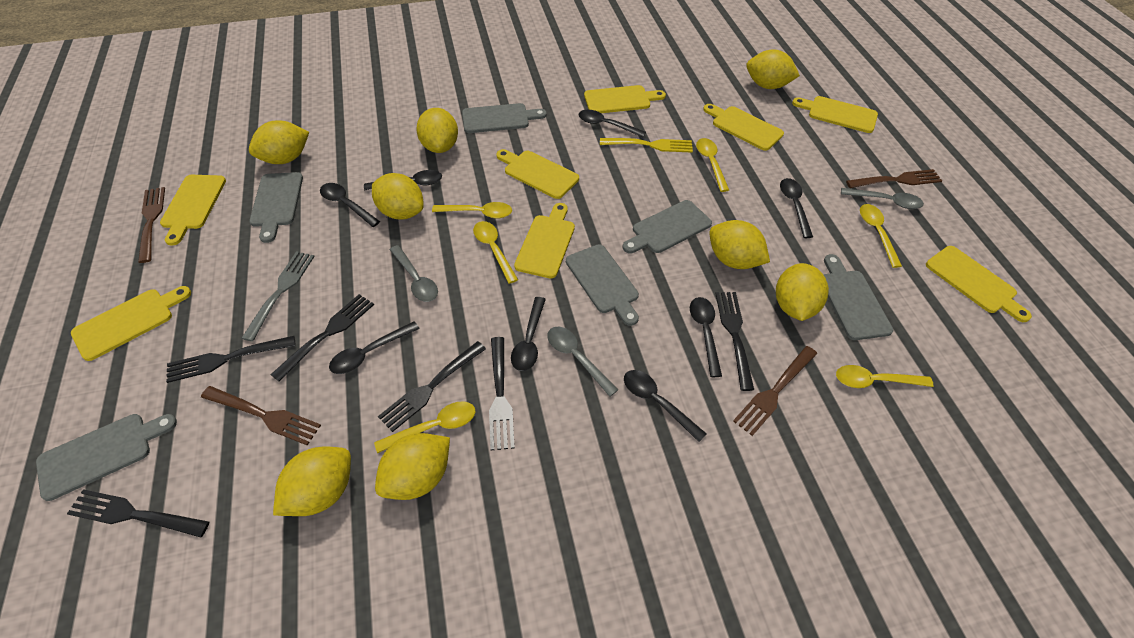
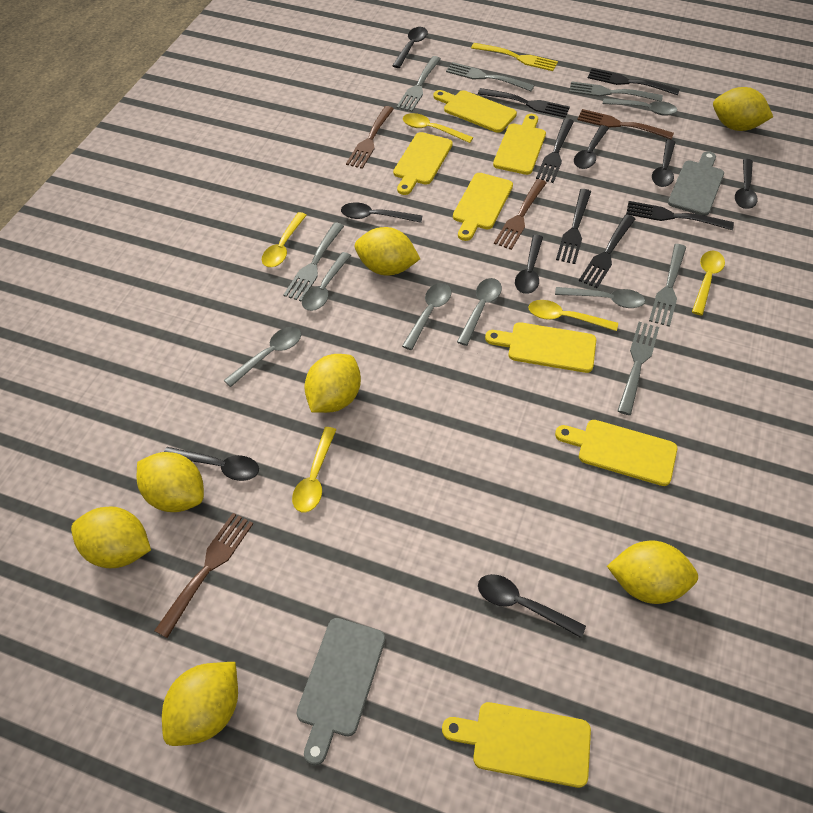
grey cutting board: [36,414,177,501] [249,172,303,243] [462,103,547,133] [566,244,639,326] [623,200,712,253] [824,254,893,340] = 6 -> [296,618,385,765] [668,151,724,216] = 2
grey fork: [241,251,315,342] = 1 -> [283,222,344,302] [396,56,441,112] [446,62,534,91] [569,81,663,101] [617,322,659,415] [649,244,686,327] = 6
grey spoon: [390,245,438,302] [547,327,618,397] [841,188,924,209] = 3 -> [224,327,301,387] [302,252,351,311] [402,283,452,350] [457,278,502,346] [555,287,645,308] [603,98,677,116] = 6
yellow cutting board: [71,286,191,361] [160,175,226,246] [496,149,579,199] [514,203,575,279] [584,85,666,113] [703,104,784,151] [792,96,878,133] [926,246,1032,322] = 8 -> [393,132,453,195] [433,90,517,133] [442,702,591,788] [453,173,513,241] [485,322,596,373] [493,114,546,175] [555,420,677,486] = 7
yellow lemon: [249,120,309,164] [273,447,351,516] [372,173,424,219] [375,433,450,500] [416,108,458,153] [709,220,770,269] [747,49,800,89] [776,263,829,321] = 8 -> [71,506,151,568] [137,452,204,512] [162,662,238,746] [304,354,361,413] [355,227,420,276] [607,540,698,604] [713,87,773,131] = 7
yellow spoon: [374,401,475,453] [432,202,512,218] [473,221,518,284] [696,138,729,192] [836,365,934,388] [860,204,902,268] = 6 -> [262,212,307,267] [292,427,336,512] [403,113,473,143] [529,300,618,331] [692,251,725,316] = 5

